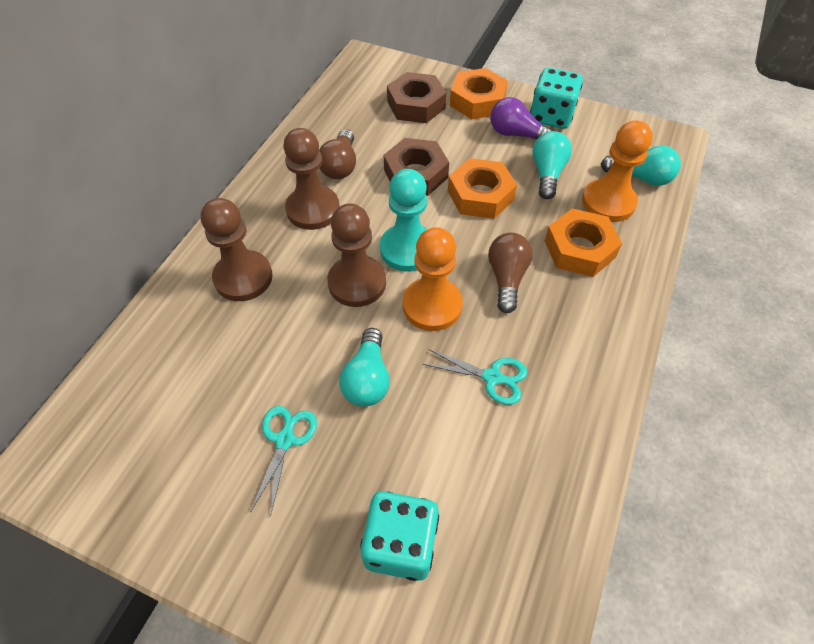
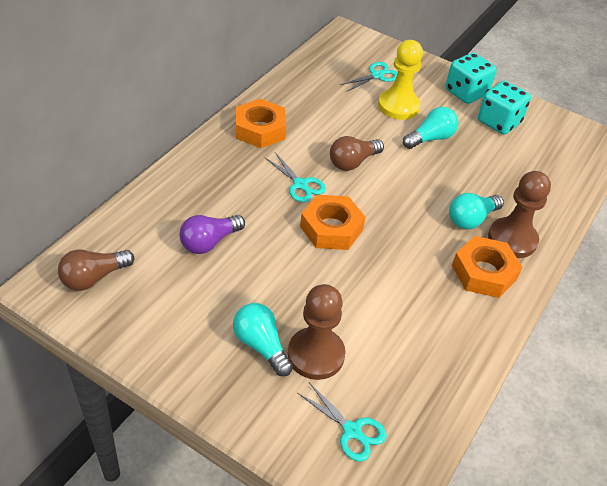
brown nut: [384,138,449,196] [387,72,446,123] = 2 -> none = 0
brown pawn: [201,198,273,301] [283,128,340,230] [327,203,386,307] = 3 -> [288,284,346,380] [488,171,551,258] = 2
orange pawn: [403,227,463,331] [582,120,653,222] = 2 -> none = 0
turquoise pawn: [380,169,428,272] = 1 -> none = 0
turquoise scissors: [251,406,317,517] [422,349,528,405] = 2 -> [265,152,326,203] [298,382,387,462] [340,62,398,92] = 3
yellow pawn: none = 0 -> [378,40,423,120] = 1

